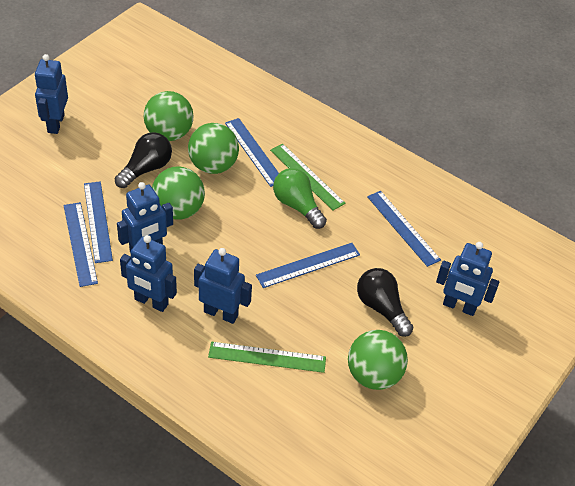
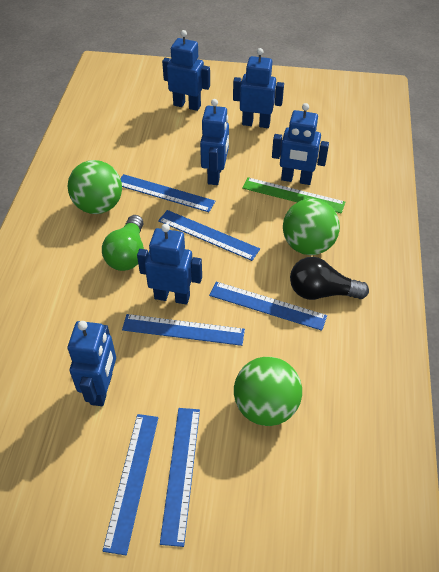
black light bulb: [115,132,172,188] [357,268,413,337] = 2 -> [290,257,369,300] = 1
blue robot: [35,54,68,134] [117,182,173,252] [120,235,177,312] [194,248,252,324] [436,242,499,316] = 5 -> [68,321,116,406] [137,224,202,305] [162,30,210,111] [200,99,229,185] [233,48,284,128] [272,103,329,185] = 6
blue ruler: [64,202,98,287] [84,181,113,263] [225,118,279,187] [256,243,360,288] [367,191,441,267] = 5 -> [103,414,158,555] [120,174,215,212] [122,314,245,346] [158,210,260,261] [160,408,200,547] [209,282,327,331] = 6
green ball: [144,91,194,141] [152,166,205,220] [188,123,239,174] [348,330,408,390] = 4 -> [68,160,122,214] [234,357,302,426] [283,199,340,255] = 3
green ruler: [208,342,326,373] [270,143,346,210] = 2 -> [242,177,346,214] = 1

